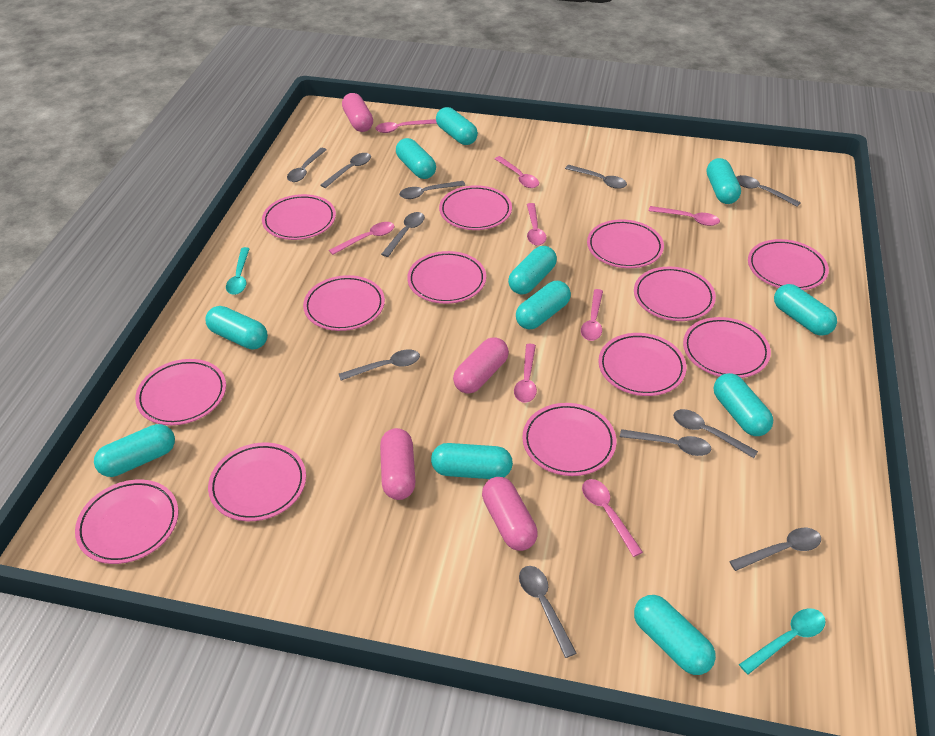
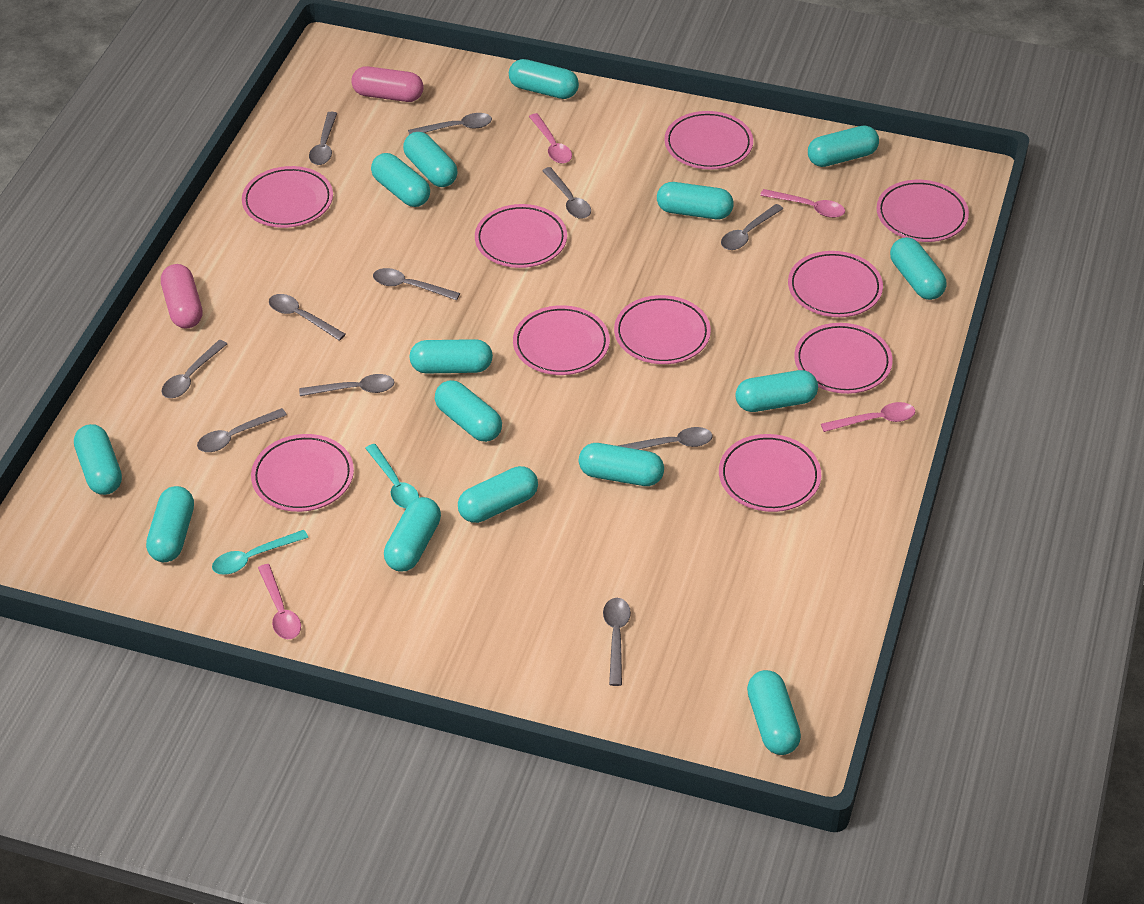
pink capsule: [342,93,373,132] [380,428,416,500] [453,337,509,394] [482,477,538,551] = 4 -> [161,264,202,329] [351,66,424,102] = 2
pink plate: [75,480,179,564] [135,359,226,425] [208,443,306,521] [262,194,336,240] [303,275,385,331] [407,251,486,304] [439,185,512,230] [522,403,616,476] [587,219,664,268] [598,333,686,396] [634,267,716,321] [683,317,771,378] [748,239,829,290] = 13 -> [242,166,333,228] [251,434,354,512] [475,204,567,268] [513,305,610,375] [614,295,711,364] [665,111,753,170] [719,434,821,512] [788,251,883,317] [794,323,893,394] [877,180,969,242] = 10
pink spoon: [329,222,394,255] [376,119,437,133] [495,156,539,188] [514,343,537,403] [527,203,546,246] [581,289,603,341] [582,479,643,557] [649,206,720,226] = 8 -> [258,564,301,639] [529,113,572,164] [760,189,845,218] [821,402,915,432] = 4
turquoise capsule: [94,424,175,477] [205,306,268,349] [396,138,436,179] [431,443,513,479] [436,107,478,145] [508,246,557,294] [516,281,571,329] [634,595,716,675] [707,158,741,204] [714,373,773,436] [774,284,837,336] = 11 -> [74,424,122,495] [146,486,194,562] [371,153,430,207] [384,497,441,572] [403,132,458,187] [410,339,493,374] [435,380,502,442] [458,466,538,523] [509,59,579,99] [579,443,664,486] [657,182,734,219] [735,370,818,412] [747,670,801,755] [808,125,879,167] [890,237,947,300] = 15

